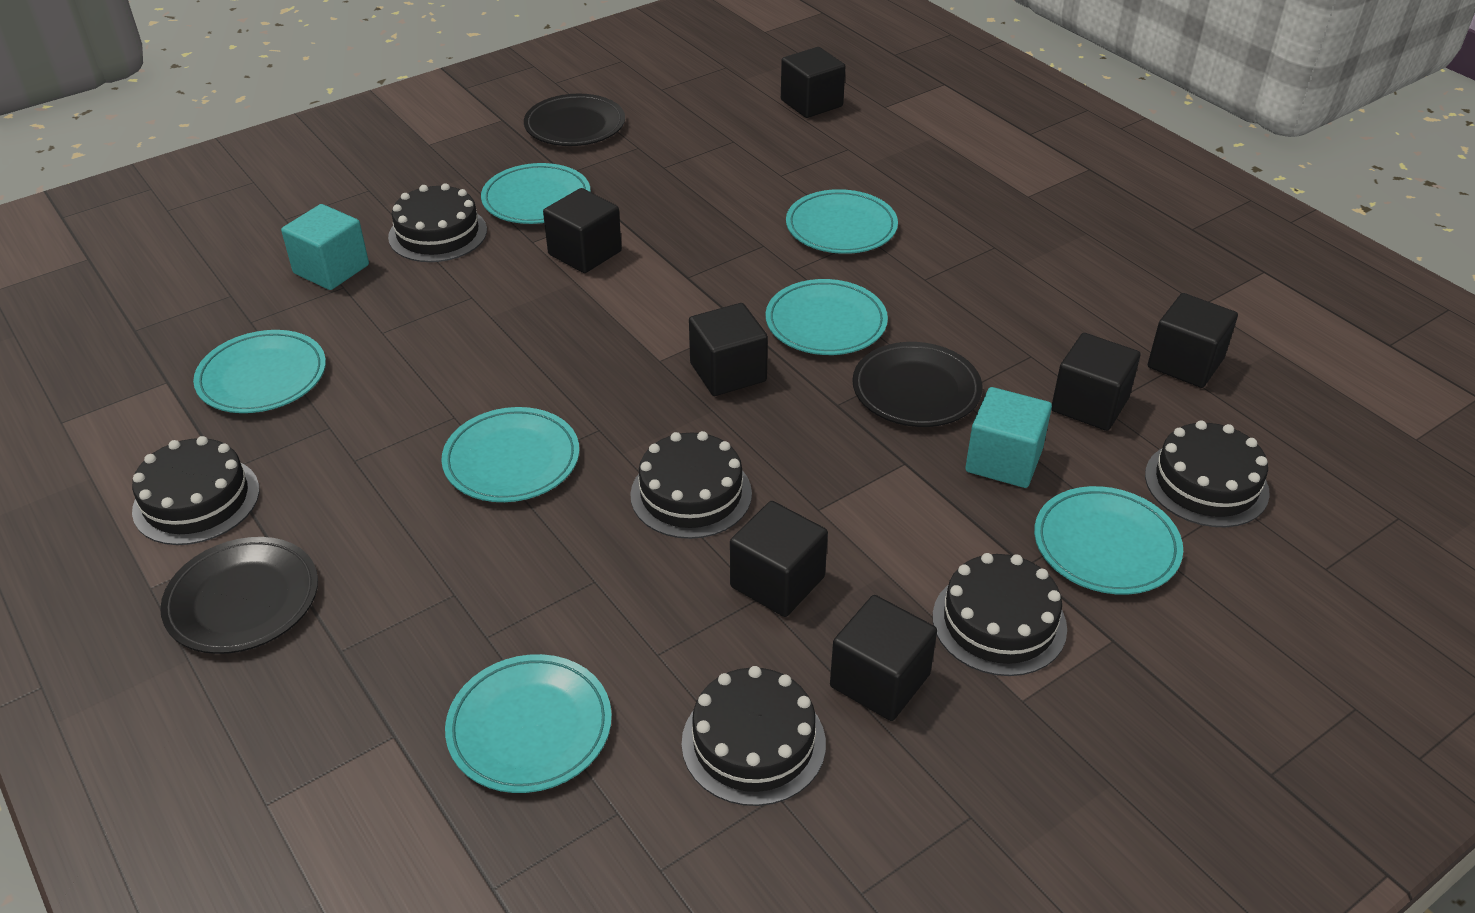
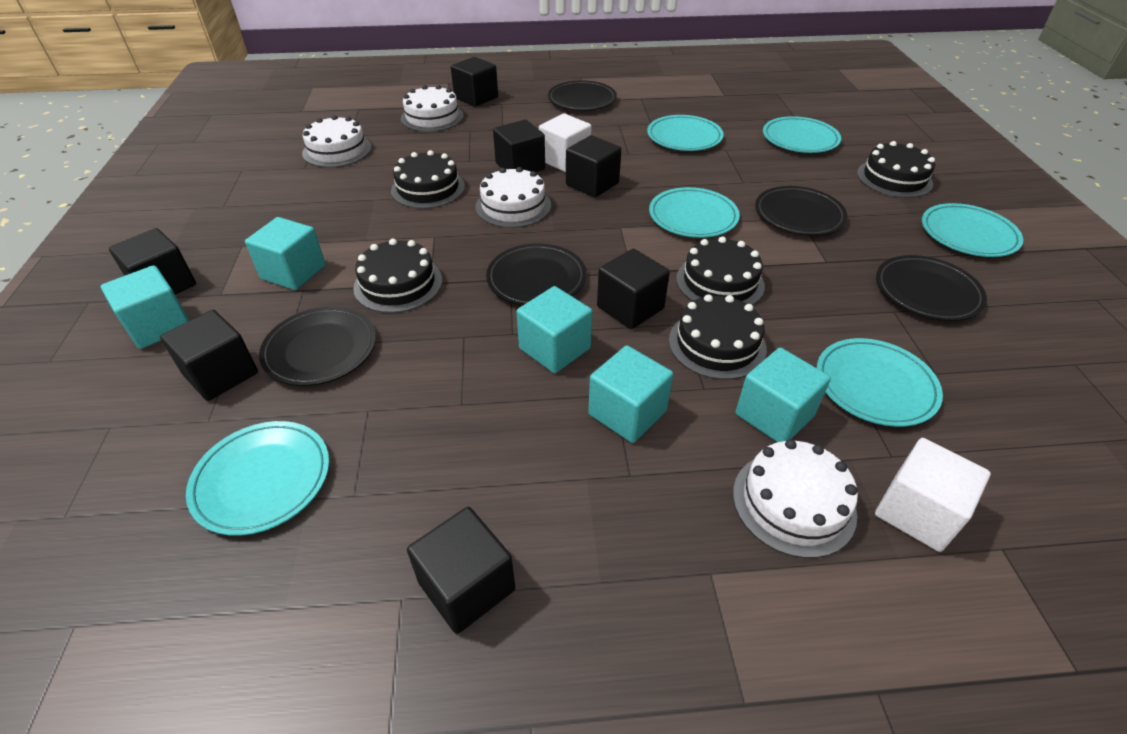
black cake: [132,436,259,545] [388,183,487,262] [630,431,752,539] [682,666,826,806] [933,553,1067,676] [1145,420,1270,527] = 6 -> [353,239,442,313] [391,150,465,209] [669,294,767,380] [676,236,765,305] [857,141,935,198] = 5
black plate: [160,537,318,654] [524,94,625,146] [852,342,983,427] = 3 -> [259,307,376,386] [486,244,587,306] [548,80,617,111] [755,186,848,236] [876,255,987,321] = 5
turquoise cube: [281,204,369,290] [965,387,1052,488] = 2 -> [101,265,189,349] [245,217,326,290] [516,286,592,373] [588,345,673,443] [736,348,831,442] = 5
turquoise plate: [193,330,326,413] [441,407,579,502] [445,654,612,793] [481,163,591,224] [766,279,888,355] [786,189,898,254] [1034,486,1183,595] = 7 -> [186,421,329,536] [647,115,723,151] [649,187,740,238] [763,116,841,153] [817,338,943,427] [922,203,1023,257] = 6
white cake: none = 0 -> [302,115,372,167] [401,85,464,132] [476,167,551,228] [733,439,858,558] = 4
white cube: none = 0 -> [539,114,592,172] [875,438,991,552] = 2

